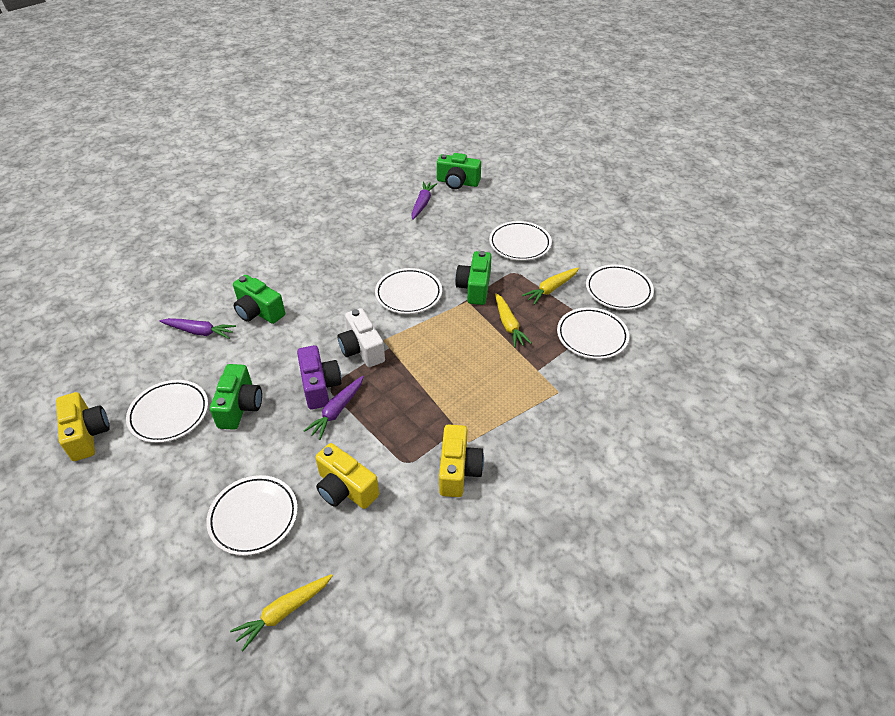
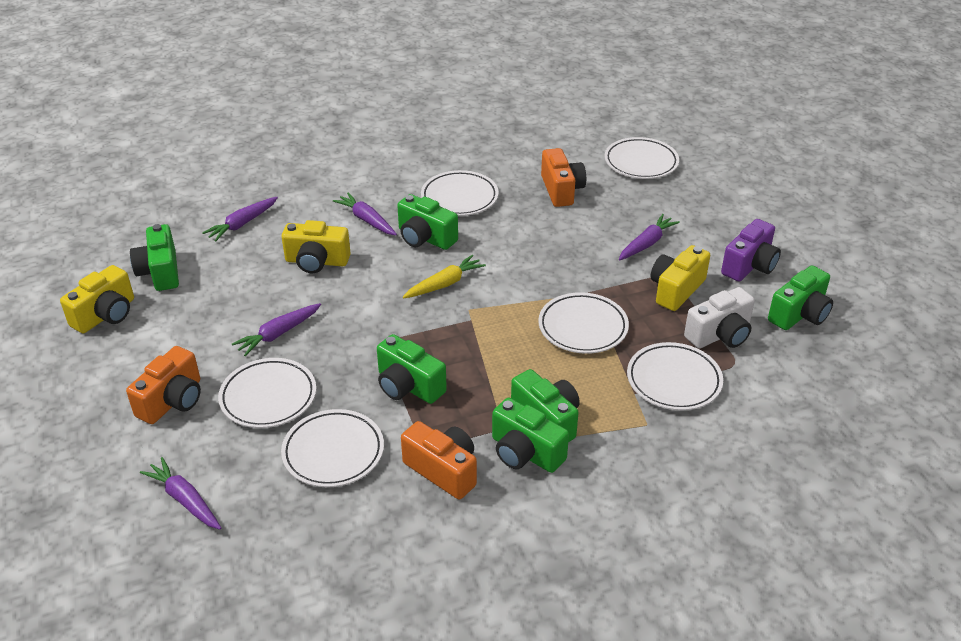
green camera: [210,364,262,430] [233,275,285,324] [437,153,481,189] [455,251,492,305] = 4 -> [130,224,179,291] [377,334,447,404] [397,194,458,250] [492,398,569,473] [511,369,580,442] [768,266,833,330] = 6
orange camera: none = 0 -> [126,346,201,424] [401,421,477,499] [541,148,586,207] = 3
purple carrot: [159,318,236,339] [304,376,364,440] [411,181,437,220] = 3 -> [140,457,221,530] [202,197,278,242] [232,303,321,356] [333,193,397,235] [619,214,680,261] = 5
yellow carrot: [230,574,333,651] [495,293,532,348] [522,267,579,305] = 3 -> [403,255,486,299] = 1

